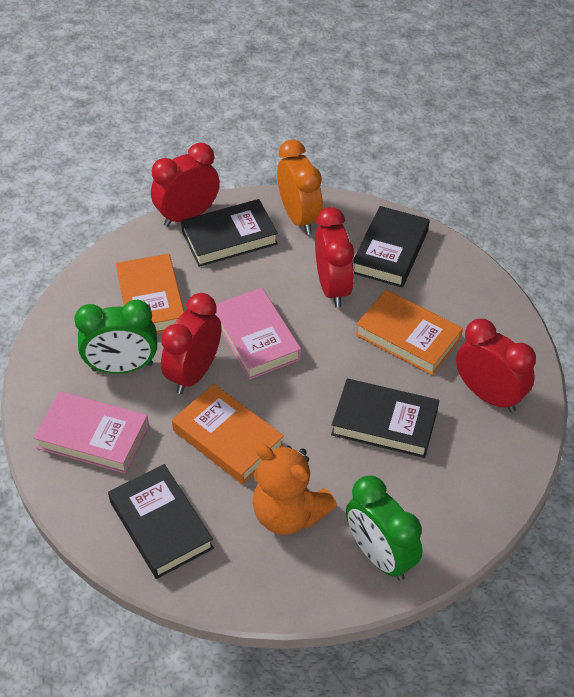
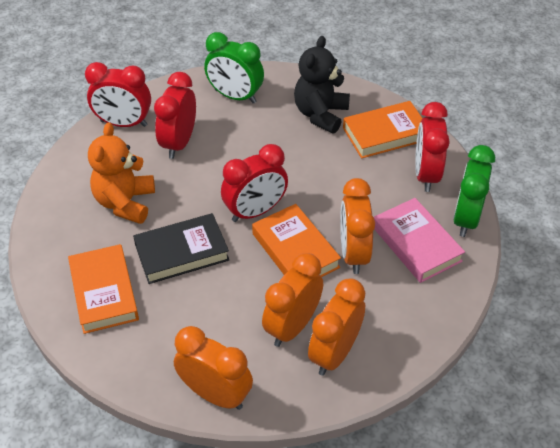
black book: [108,464,214,579] [181,199,278,267] [331,379,439,458] [353,206,430,288] = 4 -> [133,213,229,284] = 1
black teddy bear: none = 0 -> [294,36,350,134] = 1
orange clock: [277,140,323,235] = 1 -> [174,326,253,410] [262,253,323,347] [308,278,365,376] [340,178,375,274] = 4
pink book: [33,391,149,474] [215,288,301,380] = 2 -> [374,198,465,283] = 1

